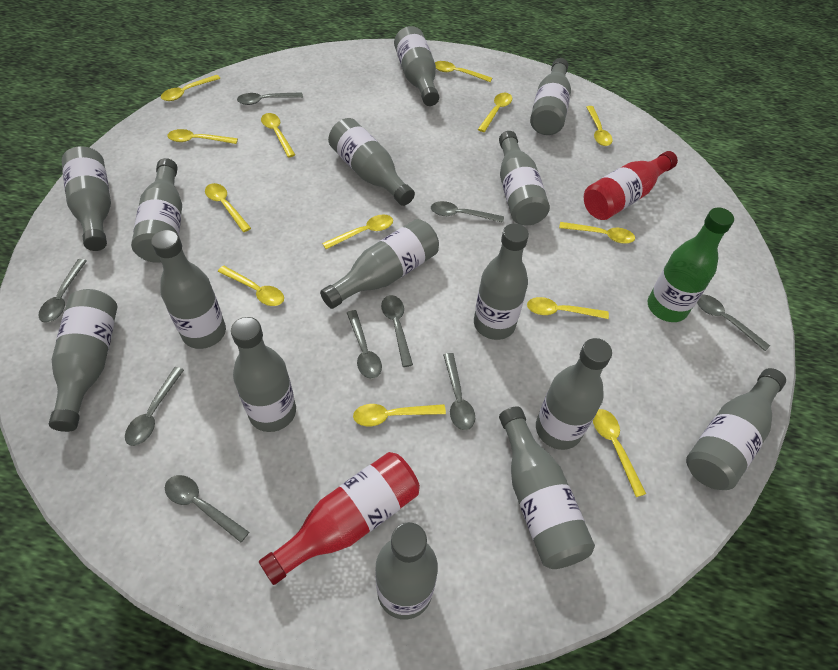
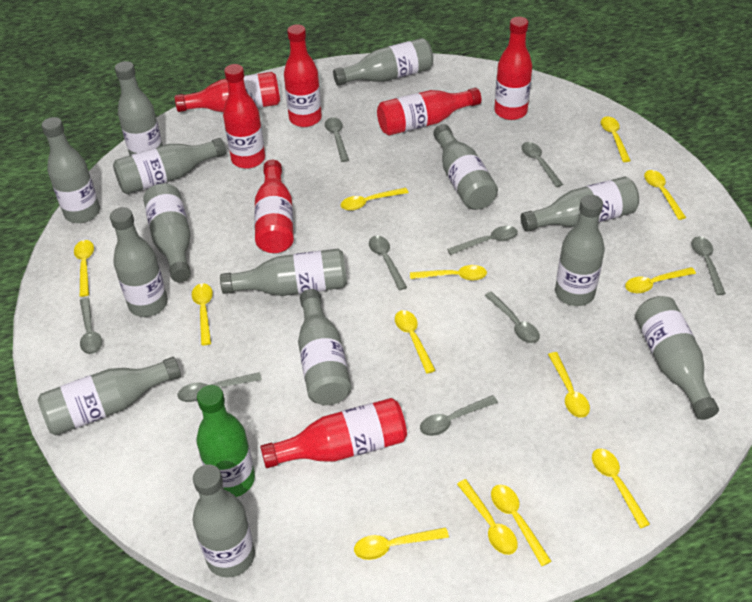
grey bottle: [49,289,117,432] [62,146,111,251] [131,158,182,263] [151,230,226,349] [231,317,296,432] [320,219,439,309] [328,118,415,206] [375,522,438,620] [394,26,439,106] [474,223,529,340] [499,131,550,225] [499,406,595,569] [530,58,571,135] [536,338,612,450] [686,368,786,490] = 15 -> [38,357,181,435] [41,117,100,223] [110,207,168,317] [113,138,226,194] [115,61,163,155] [143,183,191,282] [193,464,255,578] [220,249,347,296] [298,289,351,405] [333,38,433,86] [433,124,498,210] [521,177,639,232] [555,195,605,306] [635,296,719,420] = 14
red bottle: [259,452,420,585] [584,151,678,220] = 2 -> [175,72,280,112] [223,64,265,169] [254,160,294,253] [260,398,407,468] [284,24,322,127] [377,88,481,136] [494,17,532,120] = 7

